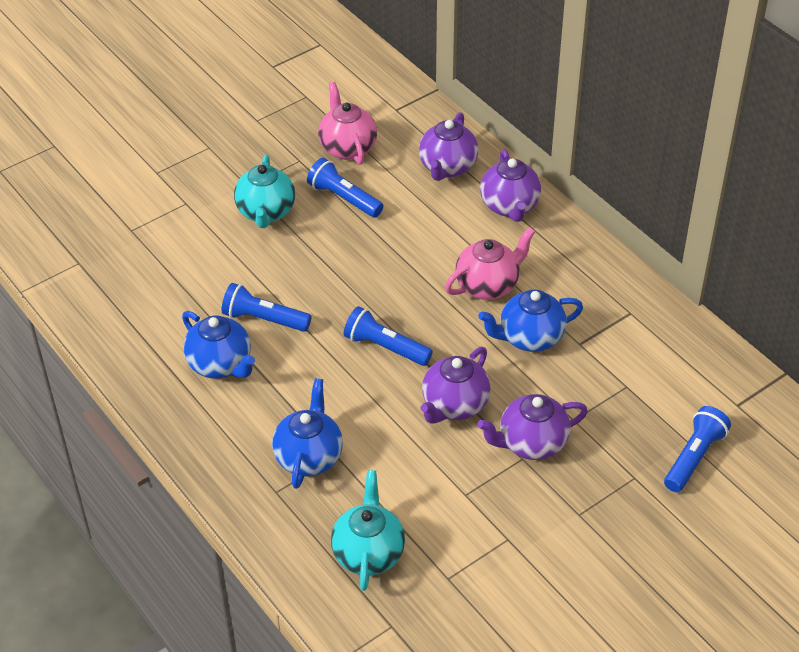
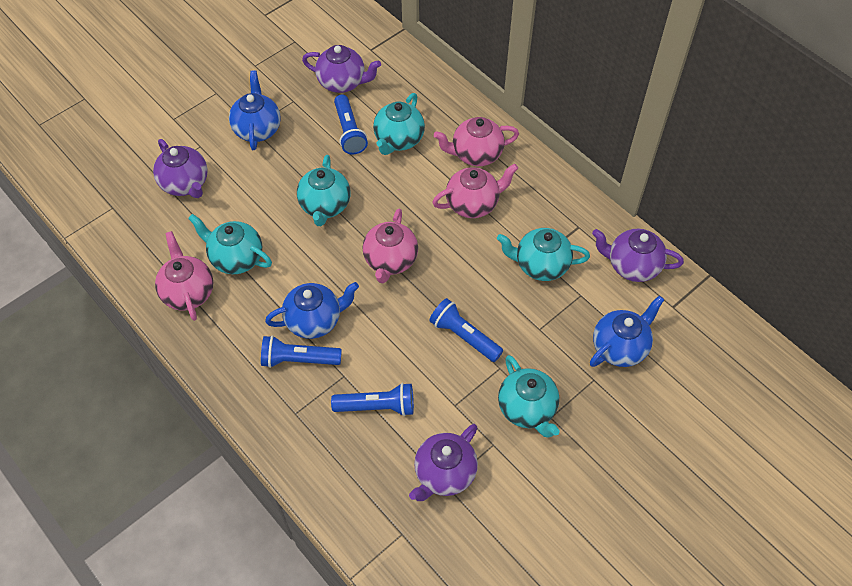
pink teapot: [318,82,377,165] [445,227,535,300] = 2 -> [155,231,213,321] [362,209,418,283] [432,164,518,218] [434,117,519,166] = 4
turquoise teapot: [234,155,295,228] [331,470,405,591] = 2 -> [188,214,272,274] [297,155,350,226] [373,93,425,155] [497,228,590,281] [498,355,560,438] = 5

